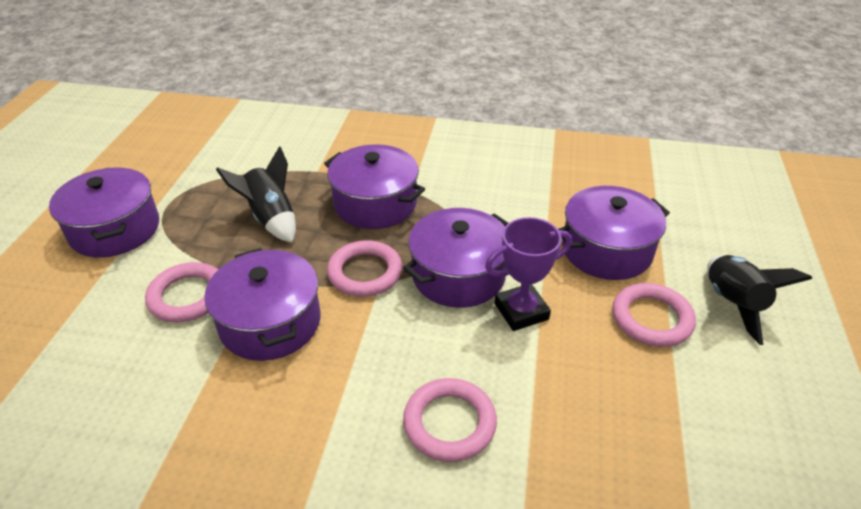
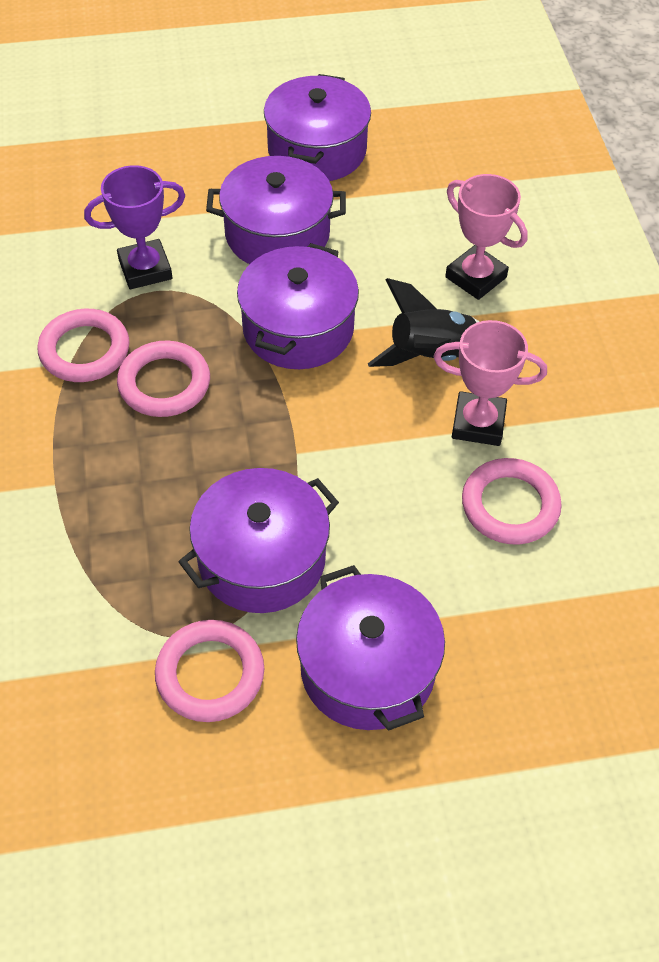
black rocket: [216,146,296,243] [707,255,812,345] = 2 -> [368,278,480,367] = 1
pink trophy: none = 0 -> [434,320,547,446] [445,174,528,300] = 2

